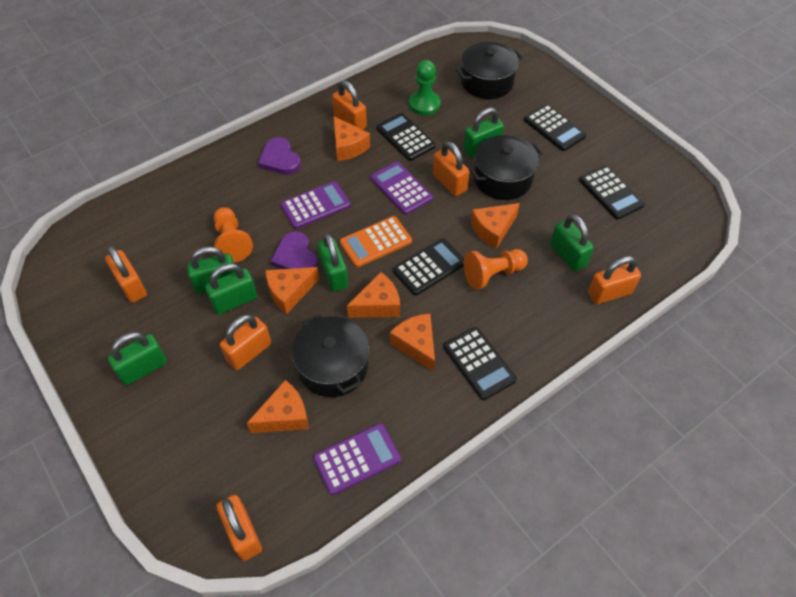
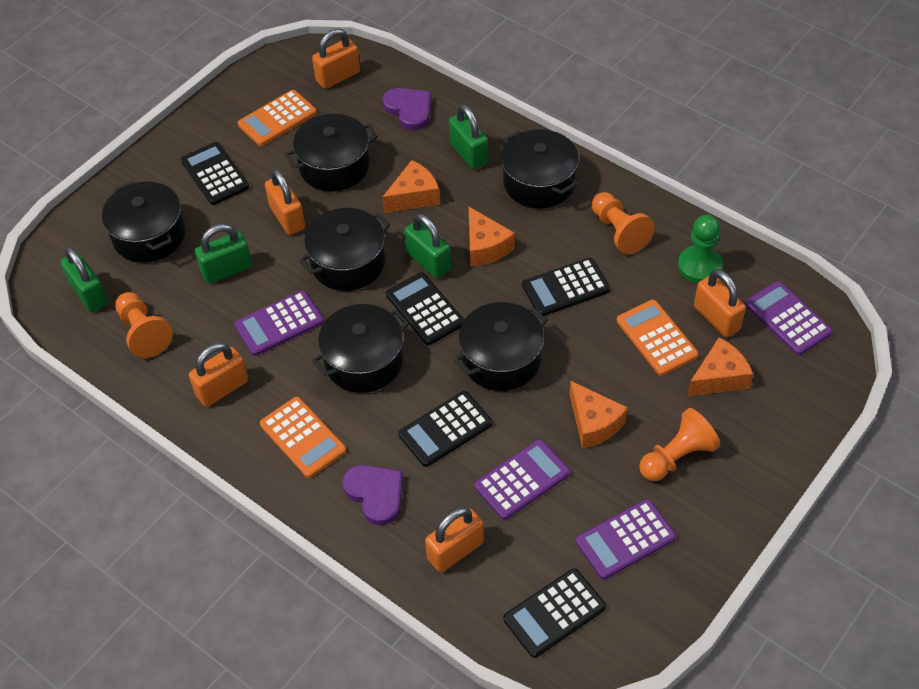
black pot: [292,314,369,397] [456,42,523,99] [469,135,543,200] = 3 -> [102,181,185,263] [285,114,378,191] [299,208,390,291] [312,304,409,393] [454,302,547,391] [501,129,579,208] = 6
green padlock: [108,332,167,385] [187,246,235,294] [205,263,257,314] [317,233,348,292] [463,108,504,158] [550,214,594,271] = 6 -> [61,246,108,312] [195,224,252,284] [404,213,451,278] [449,104,488,169] = 4
orange calculator: [340,216,412,267] = 1 -> [238,90,317,146] [260,397,346,478] [617,300,699,376] = 3
orange cheese: [247,380,309,433] [265,267,319,314] [333,116,370,161] [347,272,400,318] [390,313,435,372] [471,203,520,249] = 6 -> [382,160,440,213] [468,206,515,266] [570,381,628,448] [688,337,753,396] = 4
orange padlock: [105,246,147,303] [216,495,262,561] [220,314,271,370] [332,80,367,130] [433,141,469,196] [588,256,641,304] = 6 -> [189,342,248,407] [265,169,305,235] [312,29,360,89] [425,507,484,572] [694,269,746,337] = 5
orange pawn: [214,207,253,262] [464,249,528,290] = 2 -> [115,292,173,358] [592,192,655,254] [639,408,720,481] = 3
purple calculator: [281,181,351,229] [313,423,401,495] [370,162,433,215] = 3 -> [234,290,324,356] [474,439,570,520] [576,499,676,579] [745,281,832,355] = 4

